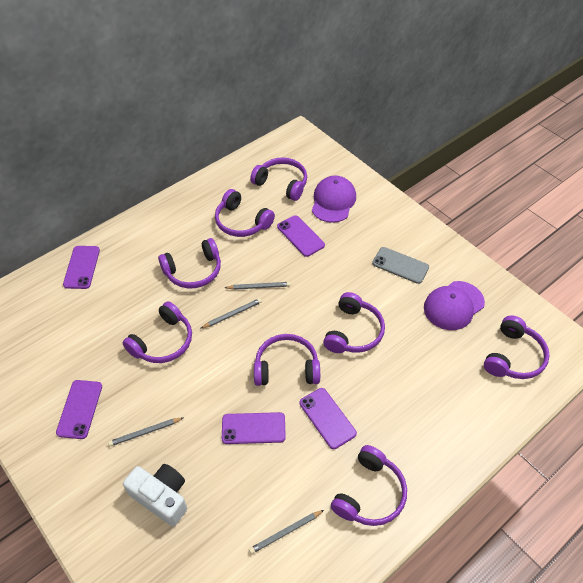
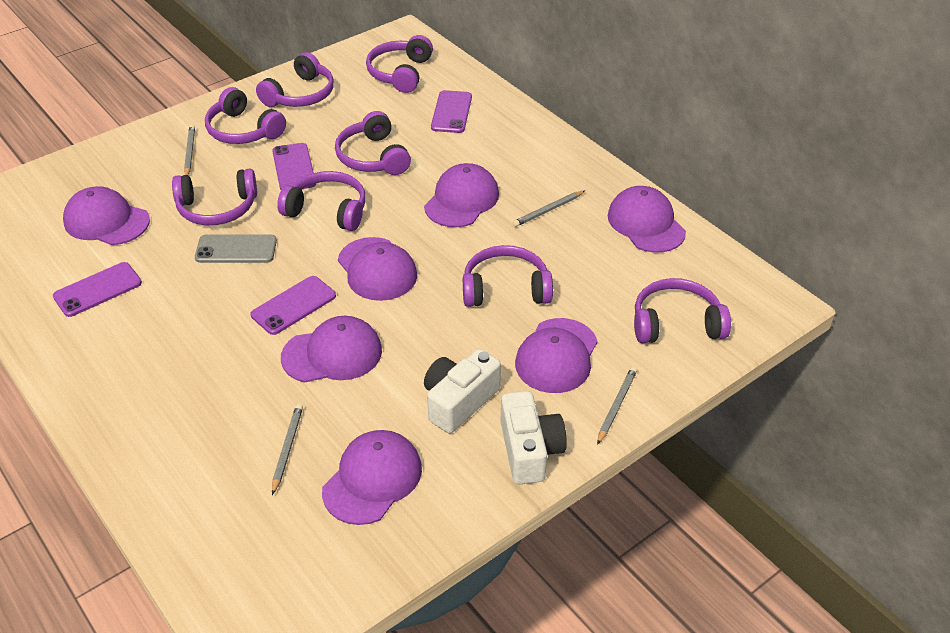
purple cap: [312,176,356,223] [424,281,485,330] = 2 -> [63,186,150,245] [281,316,382,383] [322,430,422,525] [338,237,417,301] [424,163,499,227] [515,318,598,393] [608,186,686,253] = 7
purple phone: [56,380,102,439] [63,246,100,289] [222,412,286,444] [277,215,325,257] [299,388,357,449] = 5 -> [53,262,142,317] [251,276,336,335] [272,143,316,190] [431,90,472,133] = 4
white camera: [123,464,187,526] = 1 -> [424,349,501,434] [501,391,567,485] = 2

